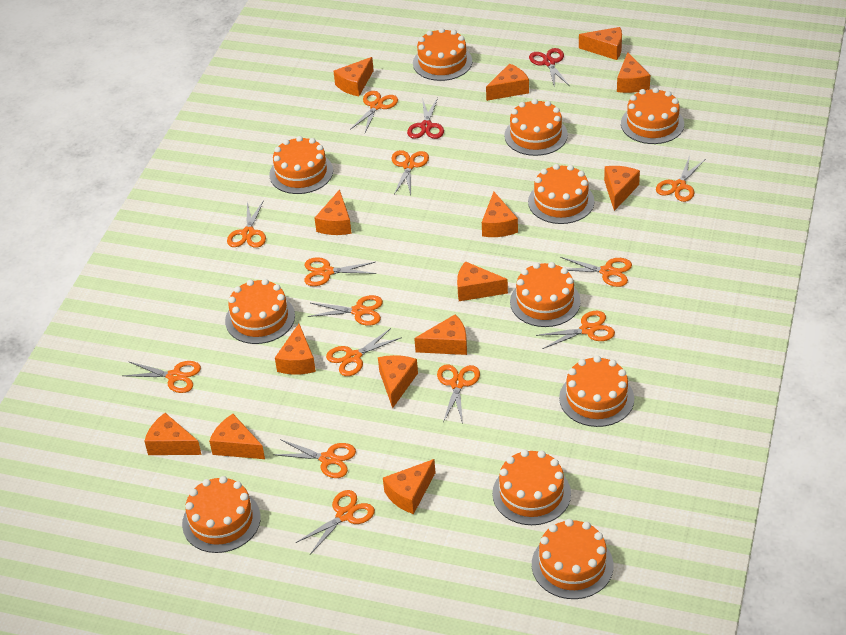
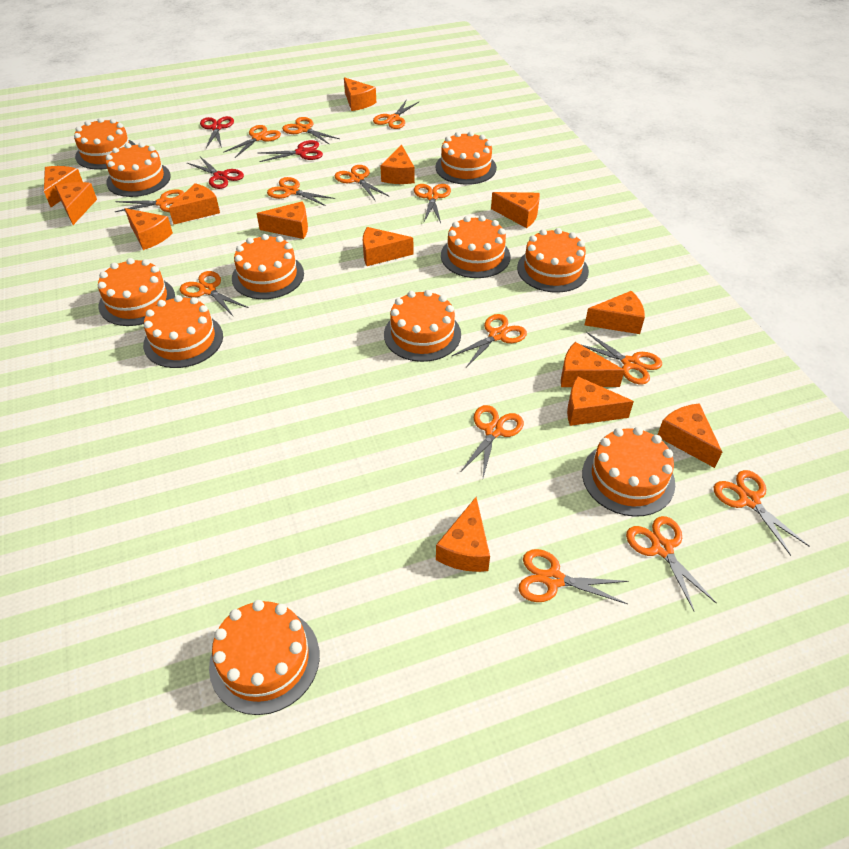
orange scissors: [123,361,201,393] [227,200,266,248] [273,439,356,478] [296,490,375,554] [304,257,376,286] [308,295,383,326] [326,328,402,376] [350,91,398,133] [392,150,429,195] [437,365,480,424] [536,311,615,349] [560,257,632,287] [656,156,706,202] = 13 -> [115,189,185,212] [180,271,249,317] [223,125,281,158] [267,177,335,206] [282,117,340,145] [334,165,389,200] [373,99,419,129] [414,184,451,223] [452,314,527,367] [461,405,524,477] [518,549,629,604] [580,332,662,384] [626,516,716,612] [714,470,809,556] = 14
red scissors: [407,98,444,139] [529,48,570,89] = 2 -> [187,157,244,189] [200,116,234,148] [259,140,323,162] = 3

